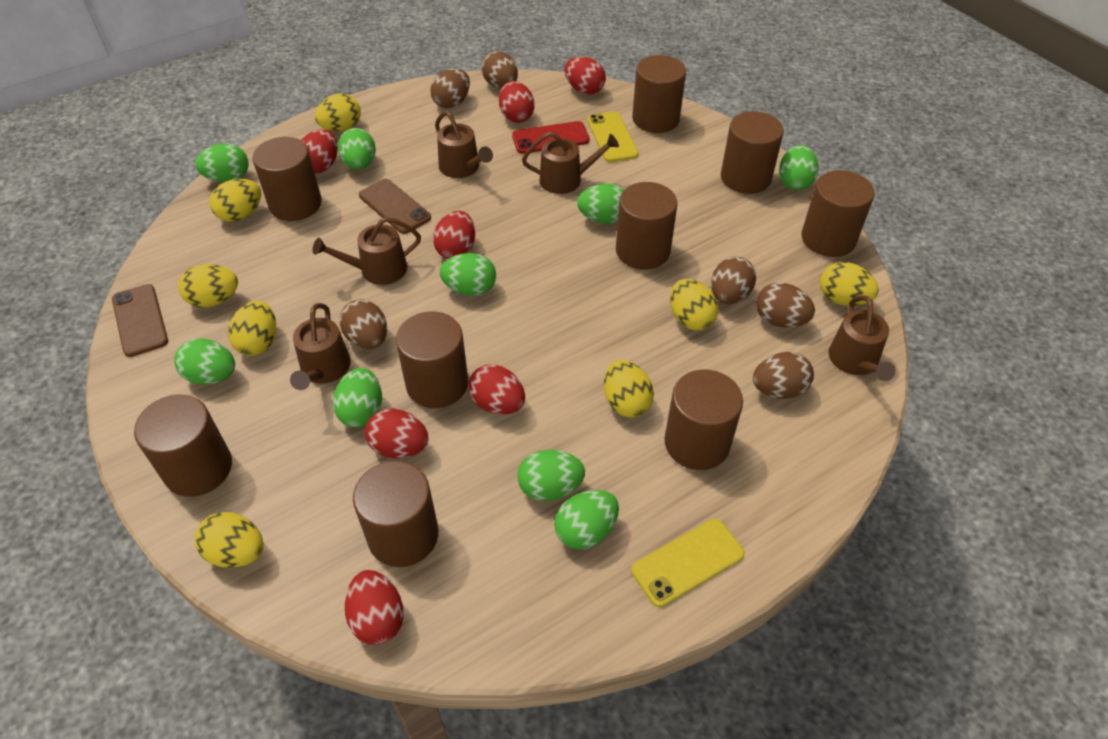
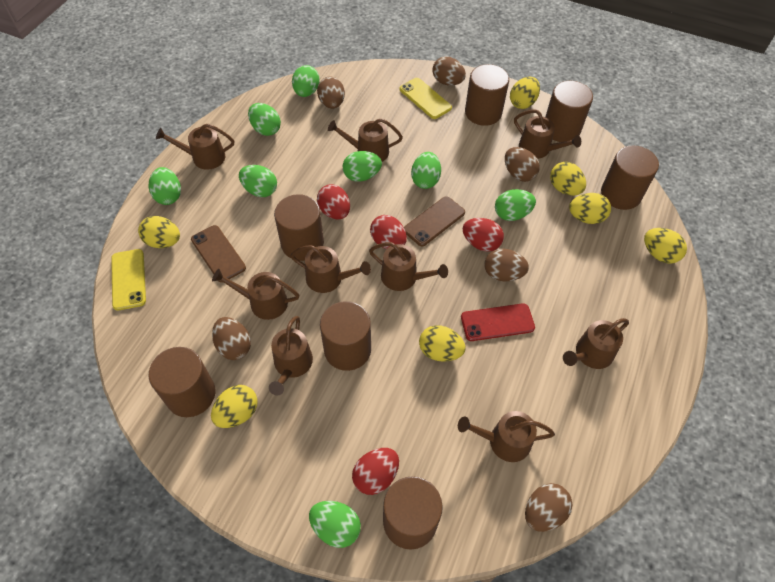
brown cylinder: [134,395,232,497] [253,137,322,221] [353,461,439,567] [396,312,468,408] [616,182,677,270] [632,55,686,133] [664,370,743,470] [721,111,784,194] [801,170,874,257] = 9 -> [149,347,215,417] [274,194,324,261] [320,301,371,371] [383,476,443,549] [465,64,509,126] [545,81,593,142] [601,146,659,210] = 7
brown watering can: [290,303,351,390] [313,217,421,285] [435,111,493,178] [522,132,619,194] [828,295,896,381] = 5 -> [156,124,234,170] [212,269,299,320] [269,316,313,396] [290,245,371,293] [328,118,403,162] [369,242,448,291] [458,411,555,462] [514,110,581,159] [563,318,629,369] = 9
green egg: [174,338,235,385] [195,143,249,182] [333,368,382,428] [338,128,376,170] [439,253,496,296] [518,450,585,501] [554,490,619,550] [577,184,624,223] [779,145,818,190] = 9 -> [149,167,181,205] [239,165,277,197] [248,103,281,136] [292,65,320,97] [309,501,361,548] [343,151,382,182] [411,152,441,189] [495,189,536,221] = 8
red egg: [301,129,338,173] [345,570,404,645] [365,409,428,458] [433,211,475,259] [468,364,525,415] [499,81,535,123] [565,57,606,95] = 7 -> [317,184,350,220] [352,448,399,495] [370,215,407,249] [462,218,504,252] = 4
yellow egg: [178,264,238,308] [195,512,264,568] [209,179,261,222] [228,301,276,356] [315,94,361,131] [604,360,654,418] [670,279,718,331] [820,262,879,306] = 8 -> [138,216,180,248] [211,385,258,428] [419,325,466,362] [510,77,540,109] [550,162,586,196] [569,193,611,224] [644,228,687,264] = 7

